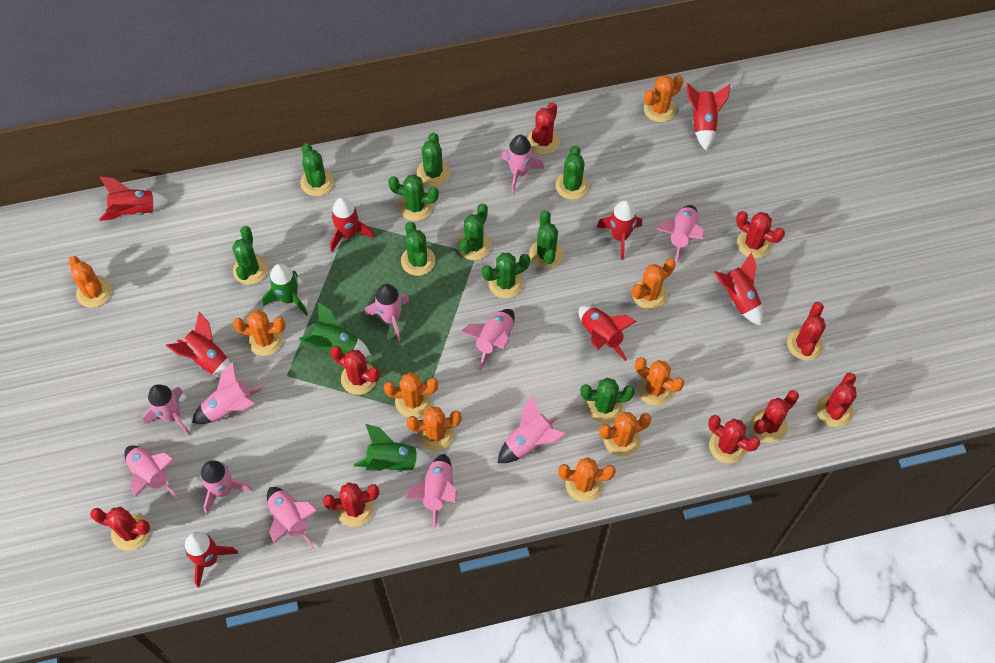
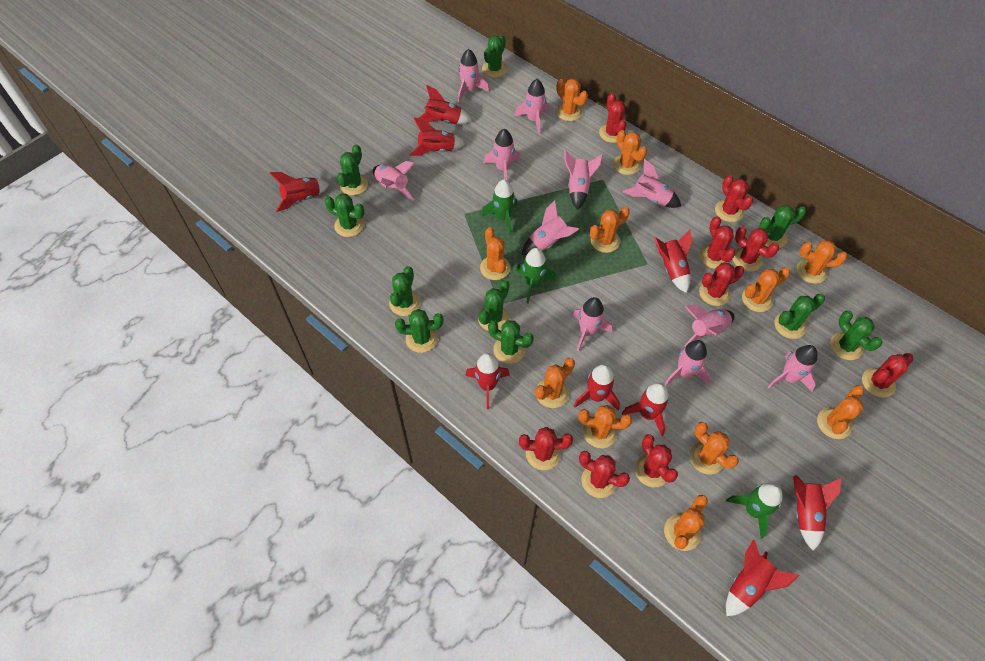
orange cactus: [68,256,112,308] [233,310,286,356] [384,372,438,417] [406,406,462,451] [558,457,615,502] [599,412,652,457] [632,258,676,310] [635,357,684,405] [644,75,683,122] = 9 -> [480,227,510,280] [535,358,575,408] [556,79,588,121] [578,405,632,448] [590,207,630,253] [613,130,647,175] [664,495,708,551] [690,422,739,475] [742,267,790,312] [797,240,847,284] [817,385,864,439] = 11
red rocket: [99,176,170,221] [166,312,231,377] [184,532,238,588] [330,197,374,252] [579,306,637,361] [597,200,642,260] [686,83,730,150] [714,253,763,326] = 8 -> [269,172,329,212] [409,118,465,156] [418,85,472,124] [465,353,510,409] [574,364,620,410] [622,383,669,436] [654,229,692,293] [726,539,799,616] [793,475,841,551] = 9

